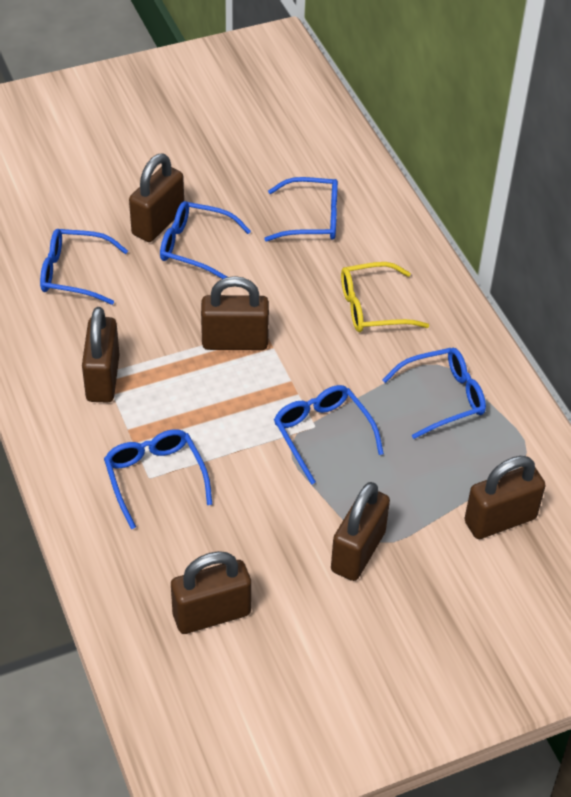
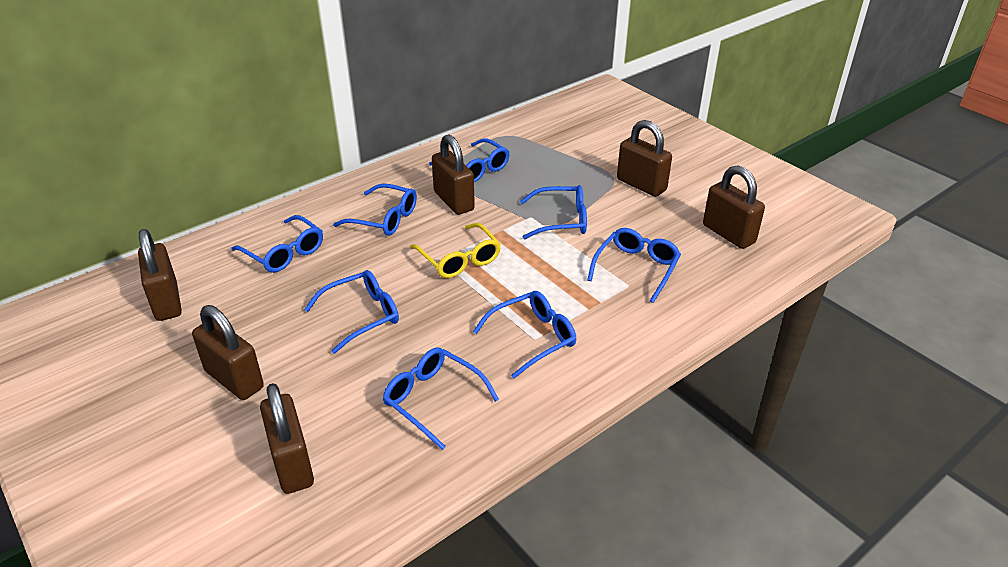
blue glasses: [40,229,128,305] [104,429,213,529] [160,201,251,279] [264,177,338,242] [274,385,384,485] [382,348,486,439] = 6 -> [231,215,323,273] [304,270,399,354] [333,183,417,236] [382,347,499,450] [429,138,510,182] [473,291,576,379] [520,185,587,240] [587,228,681,303] = 8

